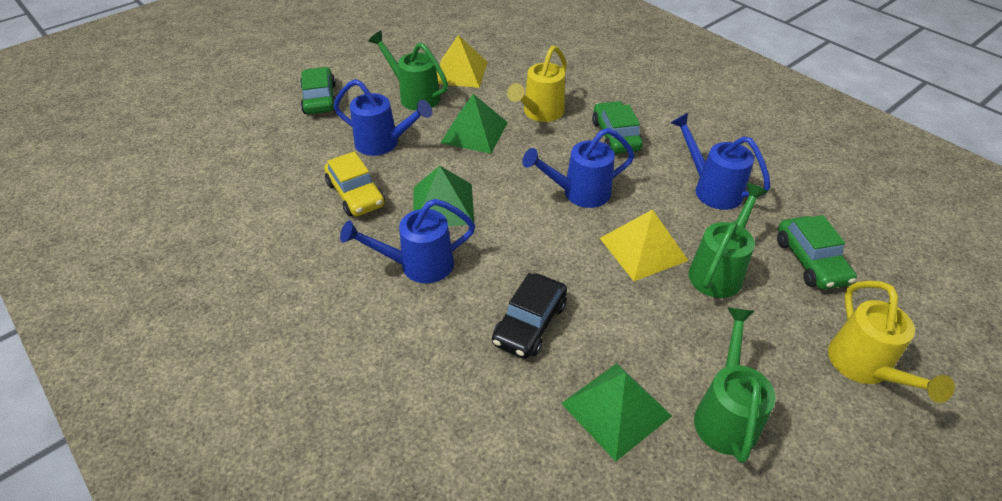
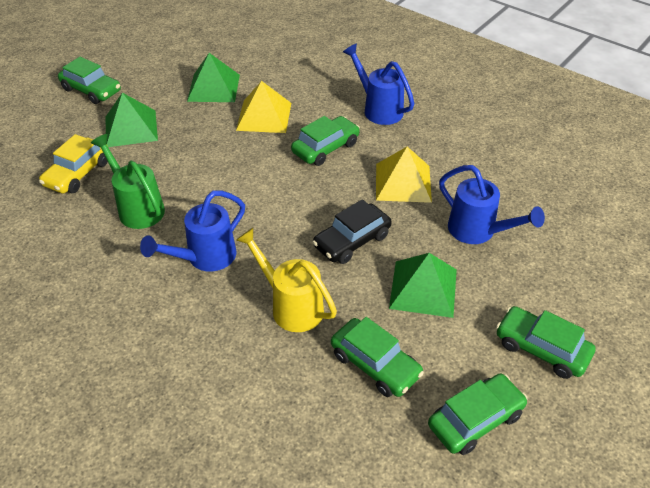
blue watering can: [333,79,432,156] [340,199,475,283] [522,128,635,208] [671,113,770,210] = 4 -> [140,190,245,272] [343,44,414,125] [439,165,545,244] = 3
green car: [300,67,336,114] [592,101,643,154] [777,215,857,290] = 3 -> [58,57,121,104] [291,116,360,166] [331,317,424,397] [428,374,528,455] [496,306,596,379] = 5
green watering can: [369,31,448,110] [688,183,768,298] [694,307,775,463] = 3 -> [91,134,165,229] = 1
yellow watering can: [507,45,567,122] [828,281,955,403] = 2 -> [236,228,337,332] = 1

